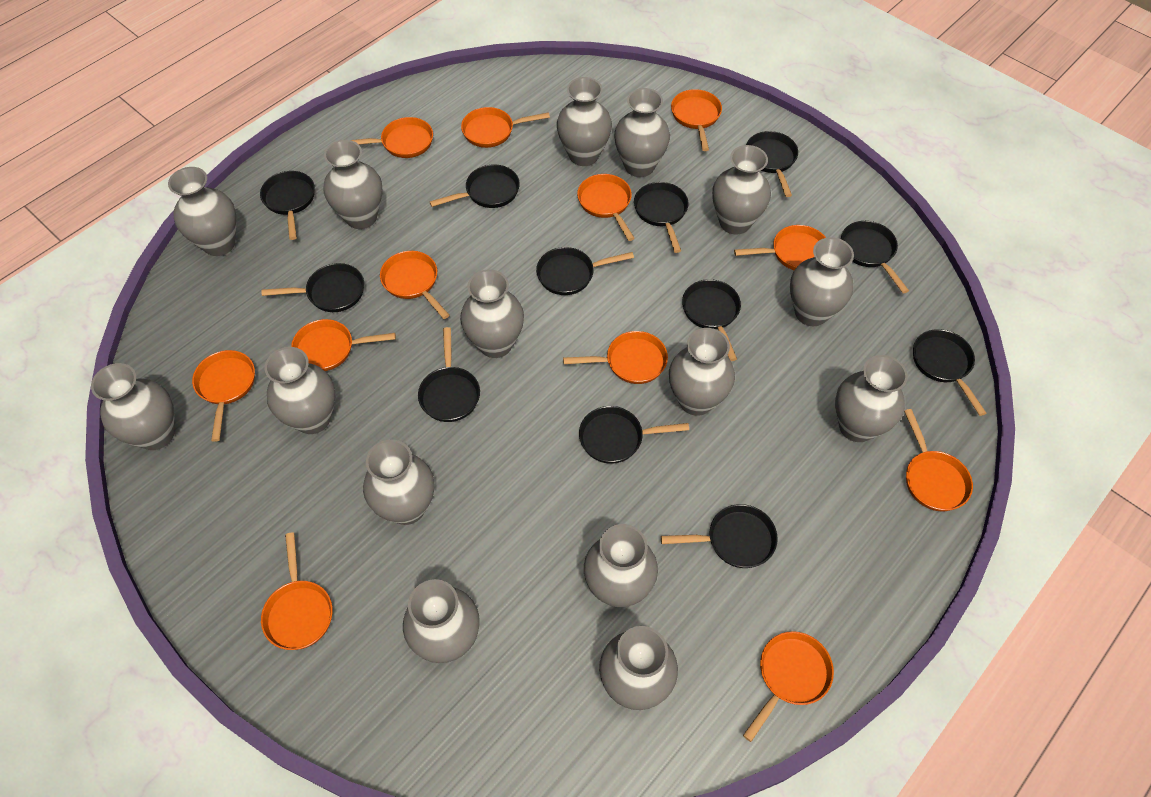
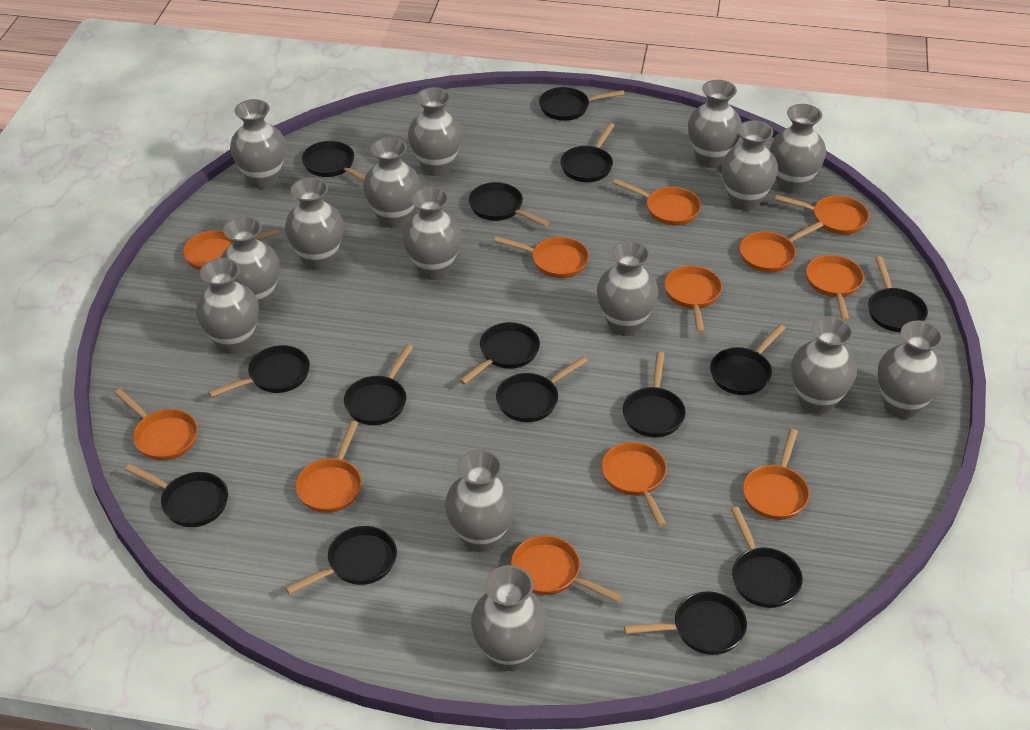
black pan: [260,171,315,240] [262,263,364,312] [418,327,480,422] [430,164,520,208] [536,247,634,295] [579,406,689,464] [634,182,688,253] [661,504,778,568] [682,279,741,361] [746,131,798,197] [841,221,909,294] [913,329,986,416] = 12 -> [125,464,228,527] [208,345,310,398] [285,526,397,594] [302,141,365,182] [344,344,413,425] [459,322,540,385] [469,182,549,226] [496,356,588,422] [539,87,625,121] [560,123,615,182] [623,352,686,437] [624,591,747,655] [710,324,785,395] [731,507,803,608] [868,256,928,332] = 15

